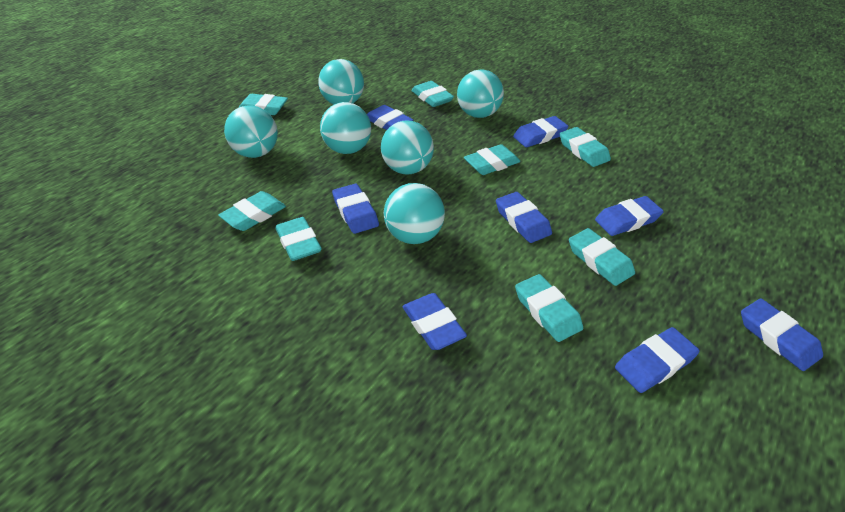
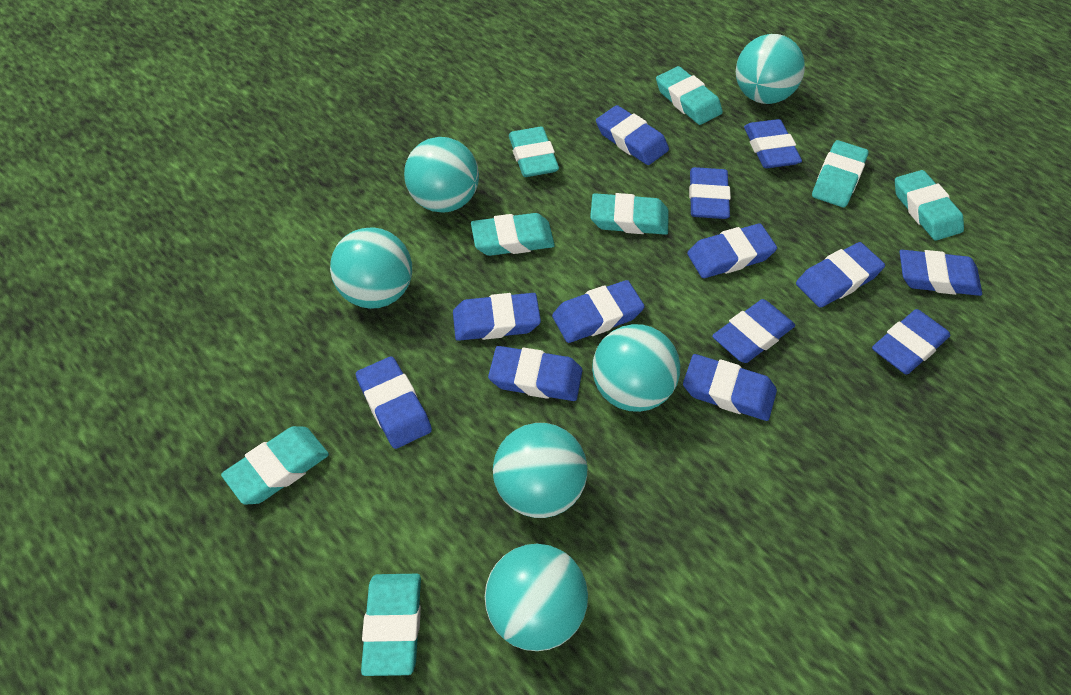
blue eraser: [332,184,379,234] [367,105,413,130] [402,293,467,350] [496,192,552,243] [513,116,569,147] [595,196,664,236] [615,327,700,393] [741,298,823,371] = 8 -> [356,356,432,449] [453,293,541,341] [488,346,583,401] [552,280,645,343] [596,105,669,165] [683,354,777,421] [687,224,777,278] [689,167,731,219] [712,299,795,363] [744,119,802,168] [796,242,885,308] [872,309,950,374] [900,250,982,296] = 13

